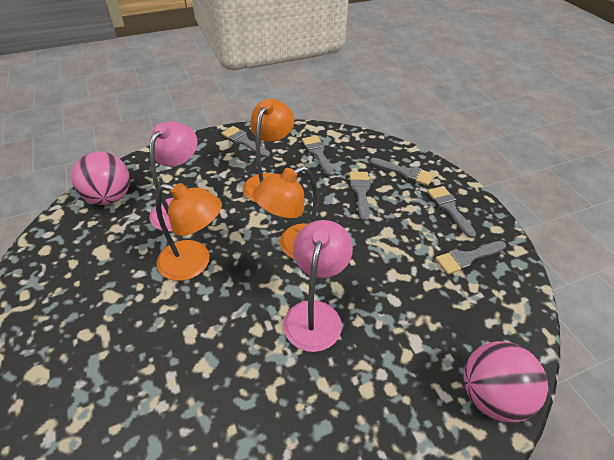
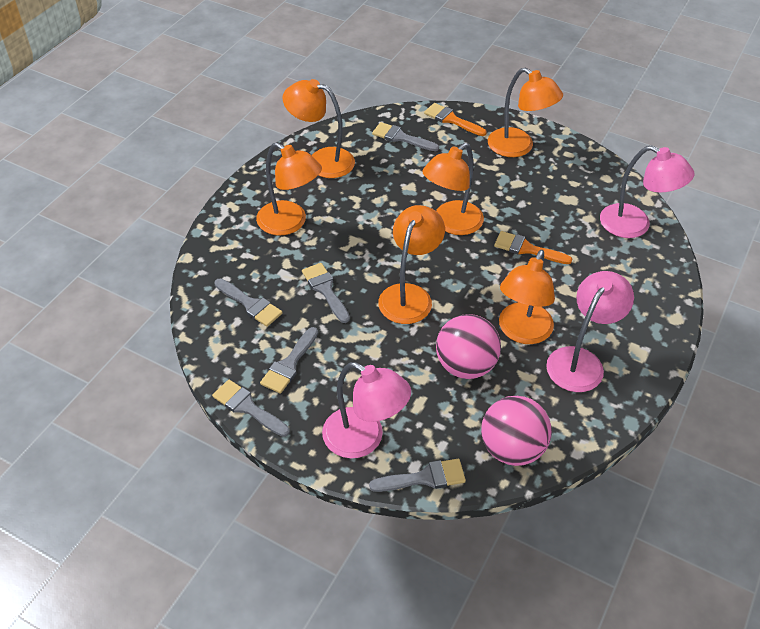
orange brush: none = 0 -> [424,103,487,136] [494,231,572,264] = 2
orange lamp: [156,183,222,281] [243,99,294,203] [253,166,318,260] = 3 -> [256,142,322,235] [282,79,355,178] [378,205,445,324] [422,143,484,235] [488,68,563,157] [499,250,555,344] = 6
pink lamp: [149,121,198,232] [283,220,353,352] = 2 -> [322,362,411,458] [546,271,634,392] [600,145,694,238] = 3

